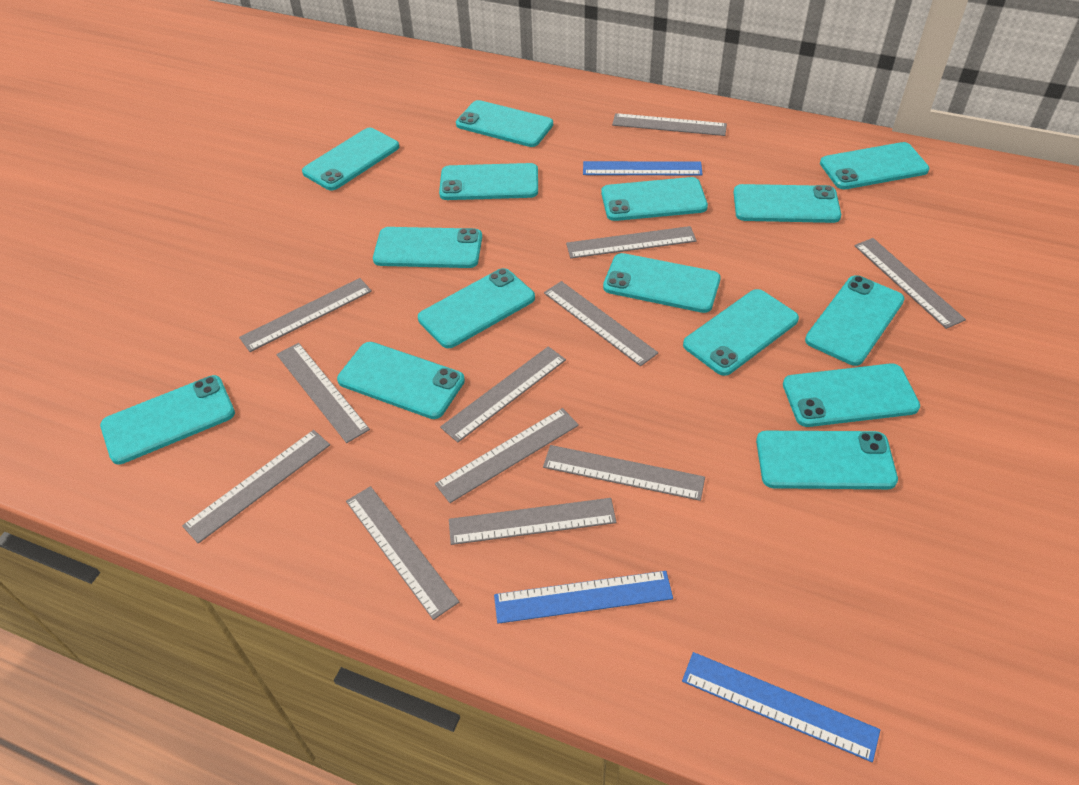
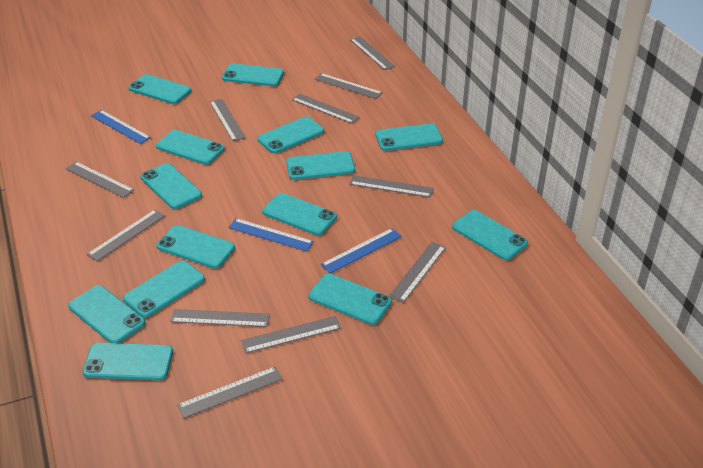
grey ruler: [182,430,330,544] [239,278,372,352] [277,343,370,443] [346,486,459,620] [435,408,579,503] [440,346,566,443] [449,498,616,545] [543,445,705,501] [544,281,658,366] [566,226,697,258] [612,113,727,136] [855,238,966,329] = 12 -> [66,162,134,198] [87,210,165,261] [170,309,270,327] [177,367,282,419] [210,99,246,141] [241,316,341,353] [292,94,359,124] [315,73,383,99] [350,36,395,70] [350,175,433,197] [389,242,446,303] = 11
turquoise phone: [100,375,235,464] [302,128,399,190] [337,342,465,419] [373,227,482,268] [418,268,535,348] [439,163,538,200] [456,100,553,147] [601,177,708,221] [603,253,721,313] [683,289,799,376] [734,184,841,223] [756,431,898,489] [783,363,920,427] [805,275,905,366] [820,142,929,189] = 15 -> [68,285,145,343] [82,343,173,380] [123,260,205,318] [128,74,191,104] [140,163,202,209] [156,130,225,165] [156,225,235,269] [222,63,284,86] [257,116,324,154] [262,193,337,235] [286,151,355,180] [308,274,392,325] [375,123,443,151] [452,210,528,260] = 14

